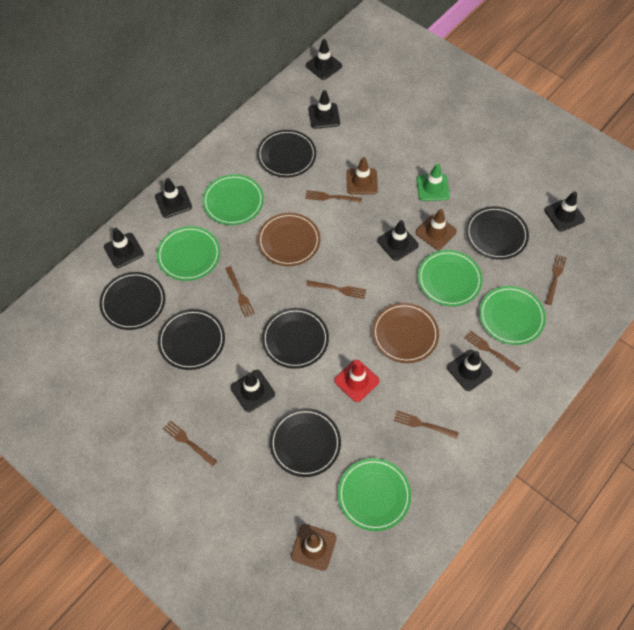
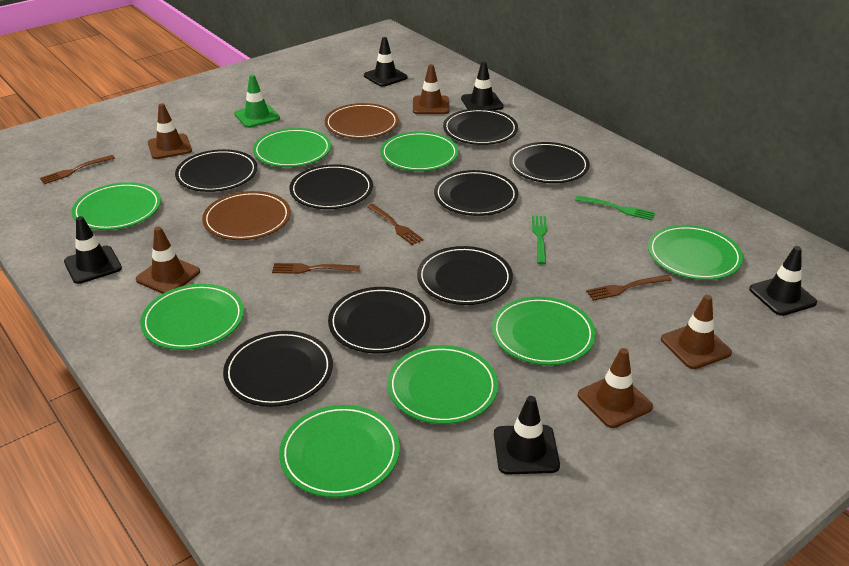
black plate: [99,272,165,330] [158,309,225,370] [257,130,316,177] [262,308,329,369] [270,408,341,477] [466,206,529,260] = 6 -> [175,149,257,192] [223,331,333,407] [289,164,373,209] [328,287,430,353] [417,246,513,305] [434,170,518,216] [443,108,518,145] [509,142,590,183] = 8
black traffic cone: [104,228,144,268] [155,178,192,218] [230,370,275,412] [306,39,342,80] [308,90,340,129] [377,220,419,261] [447,350,492,391] [544,191,585,231] = 8 -> [64,216,122,284] [364,37,408,87] [461,62,504,110] [494,396,560,475] [749,246,817,316] = 5
brown fork: [163,420,217,466] [225,266,255,317] [305,190,362,203] [306,280,366,299] [393,410,459,439] [464,330,520,372] [545,254,567,305] = 7 -> [40,155,115,184] [272,263,360,274] [367,204,424,245] [586,275,672,301] = 4
brown traffic cone: [291,524,336,571] [346,157,378,194] [416,209,457,250] = 3 -> [136,227,200,294] [148,103,192,159] [413,64,449,114] [578,348,653,428] [661,295,732,369] = 5
green fork: none = 0 -> [532,216,547,264] [575,196,655,220] = 2
green plate: [157,226,220,281] [202,174,264,225] [338,458,411,531] [418,250,483,306] [479,286,546,345] = 5 -> [72,182,161,230] [140,284,244,350] [253,128,331,167] [279,405,400,498] [380,132,459,171] [387,345,498,424] [492,296,596,365] [648,225,743,280] = 8
red traffic cone: [334,360,380,402] = 1 -> none = 0

